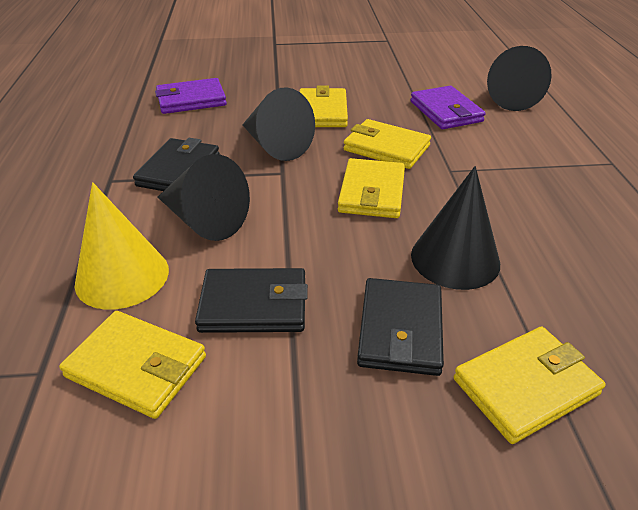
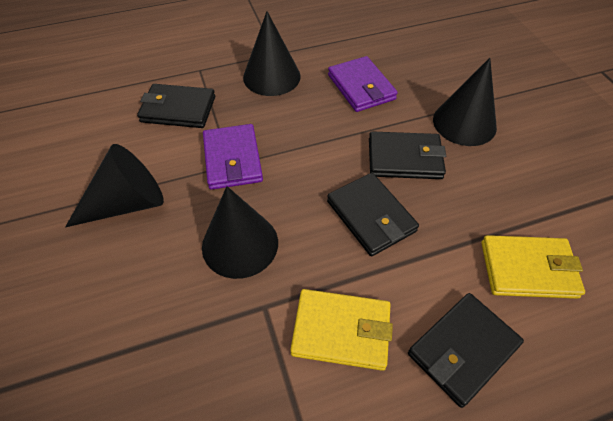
black wallet: [133,138,220,191] [195,268,308,333] [357,278,444,376] = 3 -> [137,84,215,128] [327,173,419,256] [369,131,446,179] [408,293,524,408] = 4
yellow cone: [75,182,169,310] = 1 -> none = 0
yellow wallet: [59,311,206,419] [299,85,348,127] [338,158,405,218] [344,119,431,169] [454,327,606,444] = 5 -> [290,289,393,371] [481,235,585,299] = 2

